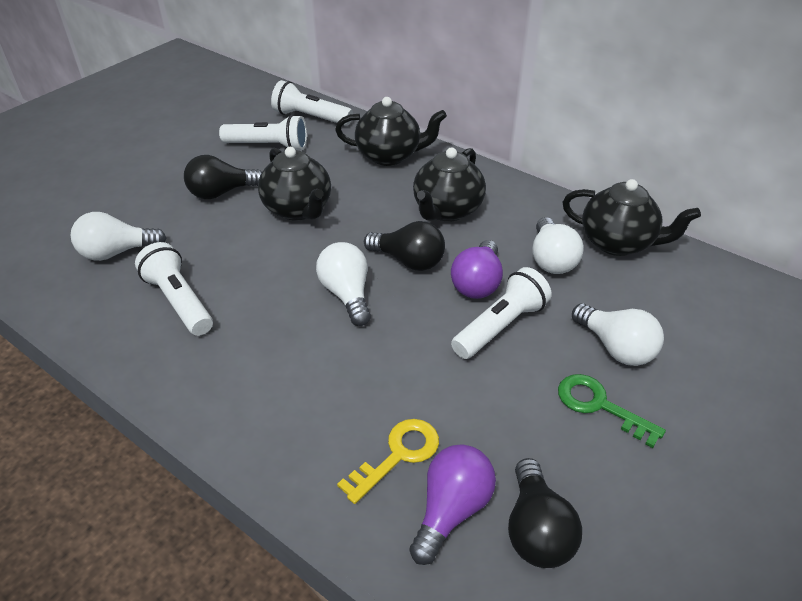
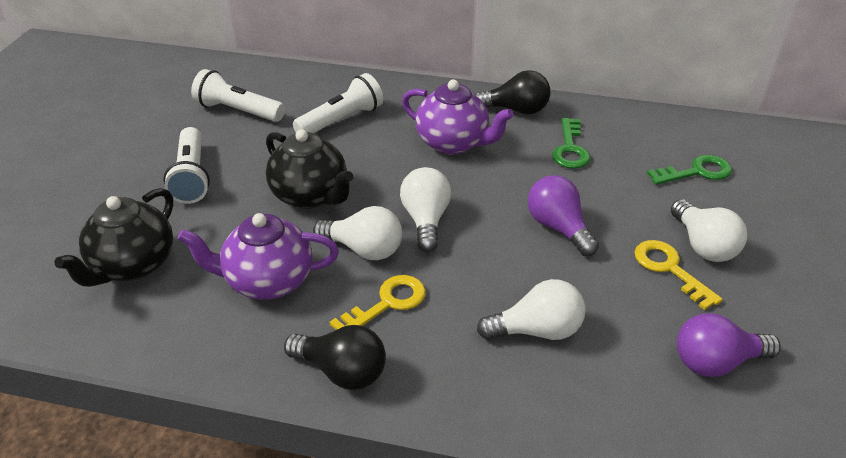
black light bulb: [184,155,262,199] [364,221,445,271] [508,458,582,568] = 3 -> [284,325,386,390] [475,70,550,114] = 2
black teapot: [258,147,331,221] [335,97,447,166] [413,147,486,221] [563,179,701,256] = 4 -> [55,188,173,287] [266,129,353,209] = 2
green key: [558,374,666,448] = 1 -> [552,118,591,169] [647,155,732,185] = 2
purple teapot: none = 0 -> [178,213,339,300] [402,80,514,154] = 2
white flashlight: [135,242,213,336] [219,115,307,150] [271,80,353,126] [451,267,552,359] = 4 -> [163,127,210,204] [191,69,285,122] [293,73,383,133] = 3
yellow key: [337,419,439,504] = 1 -> [330,275,426,330] [635,240,723,310] = 2

